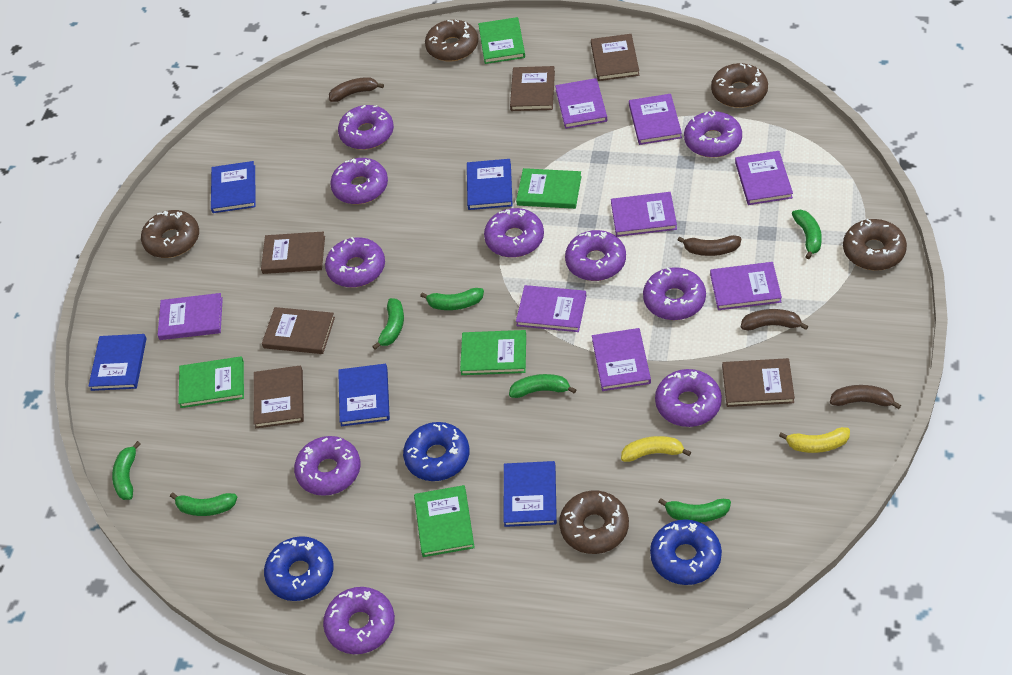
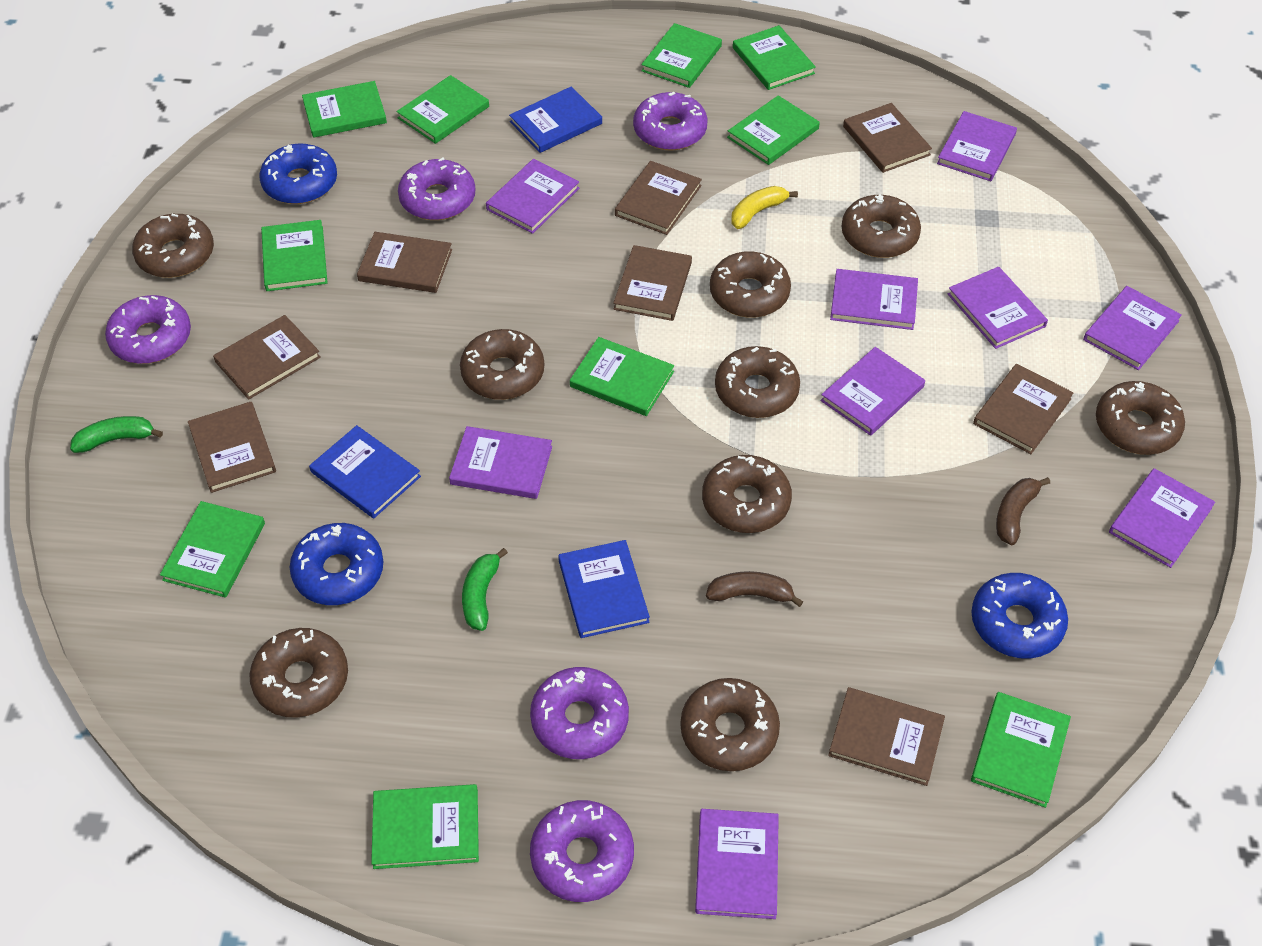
blue book: [88,334,147,391] [211,161,256,213] [338,364,390,426] [467,159,513,210] [504,461,557,527] = 5 -> [309,425,421,519] [509,86,602,153] [558,540,650,638] = 3
brown banana: [329,77,384,102] [678,235,742,256] [741,309,808,330] [830,385,901,409] = 4 -> [706,571,803,607] [996,477,1050,545] = 2
brown book: [254,365,304,428] [261,232,325,274] [262,307,335,354] [510,66,555,111] [591,34,639,81] [722,358,795,407] = 6 -> [188,402,276,493] [213,315,321,400] [357,232,452,293] [613,245,692,321] [615,161,702,235] [828,687,945,786] [843,103,932,173] [973,364,1074,454] = 8
brown donut: [141,210,199,258] [425,19,478,61] [559,490,629,554] [711,63,768,108] [843,219,907,271] = 5 -> [132,214,214,278] [249,628,348,717] [460,329,544,400] [680,678,780,771] [702,455,792,533] [710,251,791,318] [715,346,800,418] [842,195,921,258] [1096,381,1185,455] = 9
green banana: [112,441,141,500] [170,493,237,516] [372,298,404,350] [420,288,484,310] [509,374,577,398] [658,498,731,522] [792,210,822,259] = 7 -> [70,416,163,453] [462,548,508,631] = 2
green book: [178,356,244,408] [414,485,475,557] [460,330,526,375] [478,17,525,64] [516,168,582,209] = 5 -> [160,501,265,598] [261,220,327,291] [302,81,387,138] [371,784,479,869] [397,75,489,144] [570,337,674,416] [641,23,722,88] [727,95,820,165] [733,25,816,90] [971,692,1071,808] = 10
purple book: [157,293,223,340] [516,285,586,332] [555,78,607,129] [592,328,651,391] [611,192,677,237] [629,94,682,145] [710,262,782,310] [735,151,793,205] = 8 -> [449,426,552,499] [486,159,579,234] [695,809,779,919] [820,347,925,436] [830,269,918,330] [937,111,1017,181] [948,267,1048,349] [1083,286,1182,370] [1109,468,1215,568] = 9
purple donut: [294,436,361,496] [323,587,395,654] [325,237,385,288] [330,158,388,204] [338,105,394,150] [484,208,544,258] [565,230,626,281] [643,267,706,320] [655,369,722,427] [684,110,742,158] = 10 -> [105,295,191,364] [398,158,475,220] [530,667,629,759] [530,800,634,902] [633,92,708,151] = 5
yellow banana: [621,436,691,462] [779,427,850,453] = 2 -> [731,186,798,229] = 1

